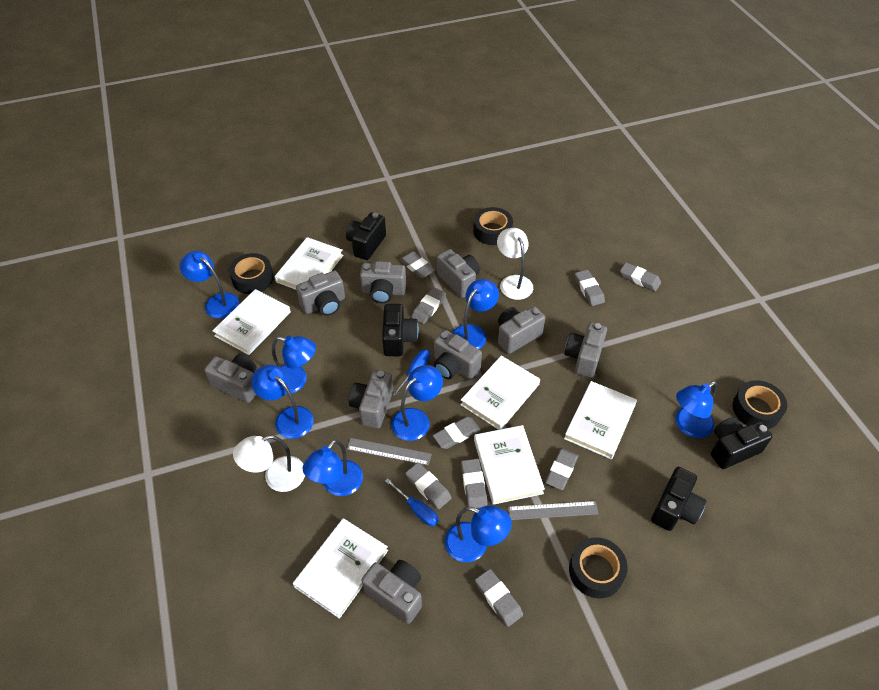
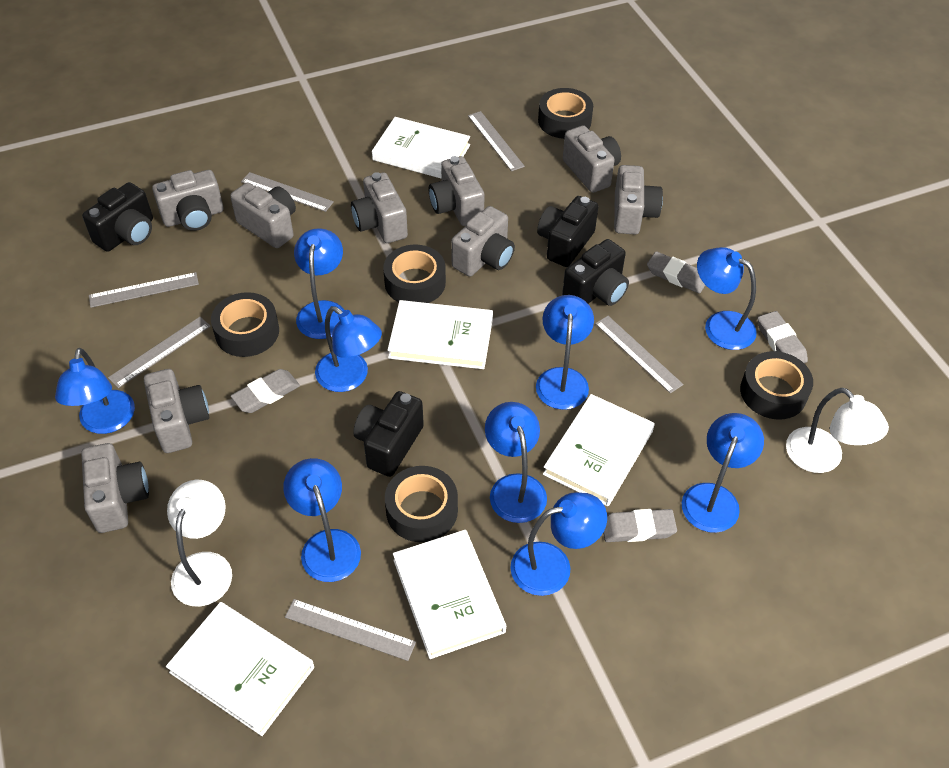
black tape: [229,253,274,294] [473,207,513,245] [569,537,628,599] [732,380,787,429] = 4 -> [211,292,279,357] [383,245,446,303] [385,466,458,542] [538,88,593,139] [740,351,813,419] = 5
blue lamp: [179,251,240,319] [251,365,314,439] [272,336,316,394] [302,439,363,496] [391,365,443,441] [445,505,512,562] [452,279,499,349] [675,381,717,438] = 8 -> [55,348,135,434] [283,458,361,582] [294,229,344,339] [315,306,382,392] [485,402,547,523] [510,492,607,596] [536,295,594,410] [682,413,764,533] [697,247,757,350] = 9
blue screwdriver: [385,478,439,526] [393,350,430,396] = 2 -> none = 0
grey eraser: [400,251,435,278] [405,462,452,509] [411,287,446,324] [433,417,481,449] [461,459,488,508] [475,569,523,627] [545,448,579,490] [575,270,605,306] [620,262,661,291] = 9 -> [231,369,300,413] [603,509,677,542] [647,251,705,293] [757,311,808,363] = 4
grey ruler: [347,438,432,466] [508,501,598,520] = 2 -> [89,272,199,308] [108,317,211,388] [241,172,334,212] [285,599,416,661] [468,111,525,171] [595,316,684,393] = 6
white book: [212,289,291,355] [274,237,343,290] [293,518,388,619] [460,355,540,430] [474,425,545,505] [564,381,637,459] = 6 -> [166,602,314,736] [372,117,470,178] [388,300,493,369] [393,530,506,659] [543,394,655,506] = 5

